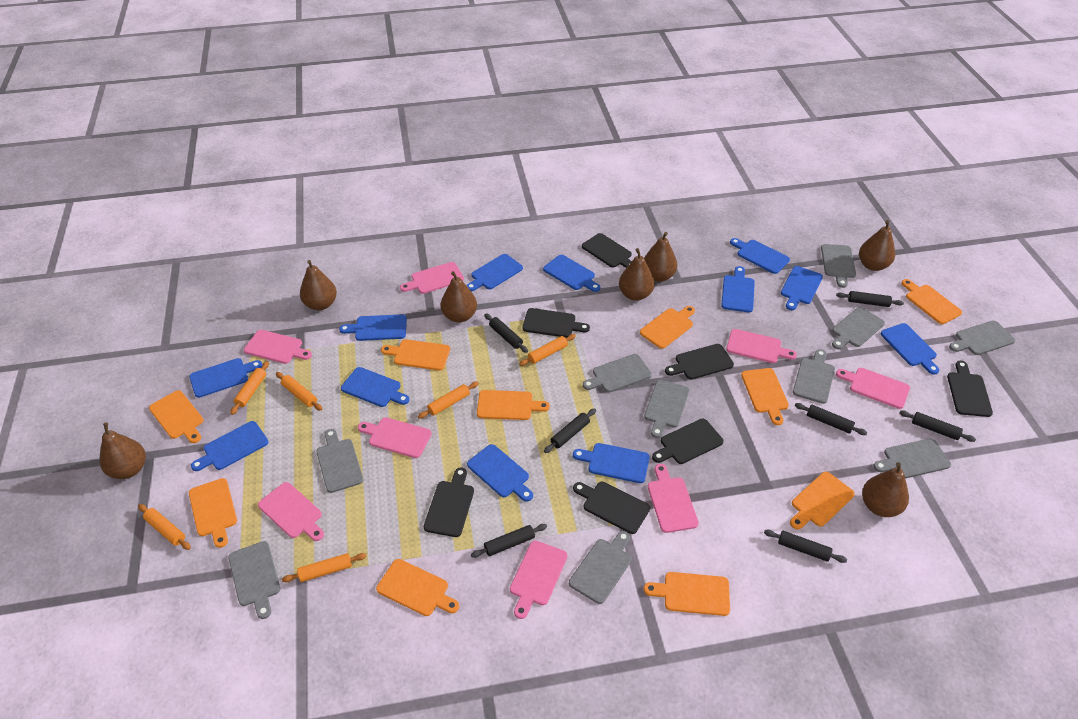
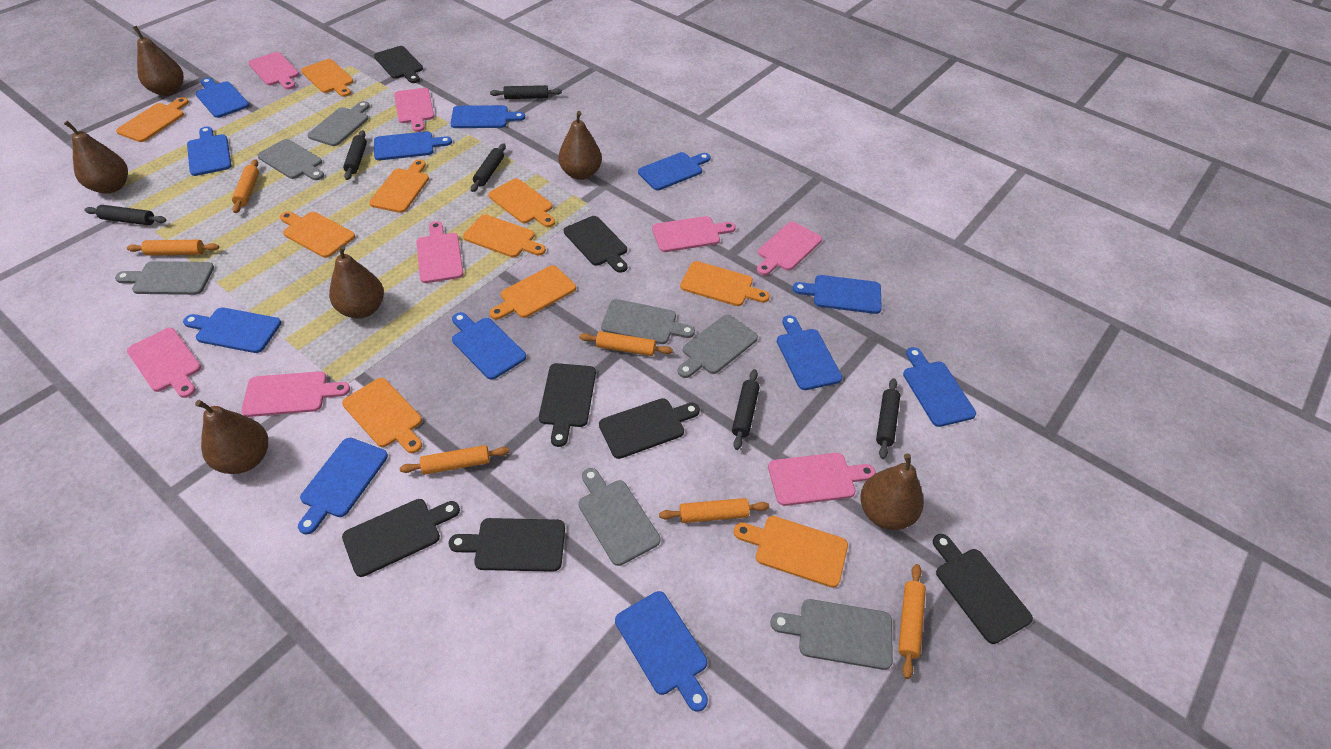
black rolling pin: [471,524,547,558] [484,314,528,353] [544,408,596,453] [764,529,847,563] [795,403,867,435] [836,291,904,307] [899,410,976,442] = 7 -> [84,205,166,225] [343,130,367,180] [471,143,506,192] [490,85,562,99] [732,369,760,450] [876,378,900,459] = 6
brown pear: [99,422,146,479] [300,260,337,310] [441,271,477,323] [619,248,655,301] [644,232,677,282] [859,220,895,271] [862,462,909,517] = 7 -> [64,121,128,194] [132,26,184,96] [195,400,268,474] [329,245,384,319] [558,111,602,180] [860,453,924,530] = 6
grey cutting board: [229,541,280,619] [316,429,363,493] [569,531,632,604] [583,354,652,392] [644,380,689,438] [793,349,835,404] [821,244,856,288] [832,307,885,349] [873,439,951,478] [949,321,1015,355] = 10 -> [115,261,214,295] [257,139,324,180] [307,101,370,146] [579,468,660,566] [601,299,695,344] [677,314,758,378] [770,599,893,670] = 7

